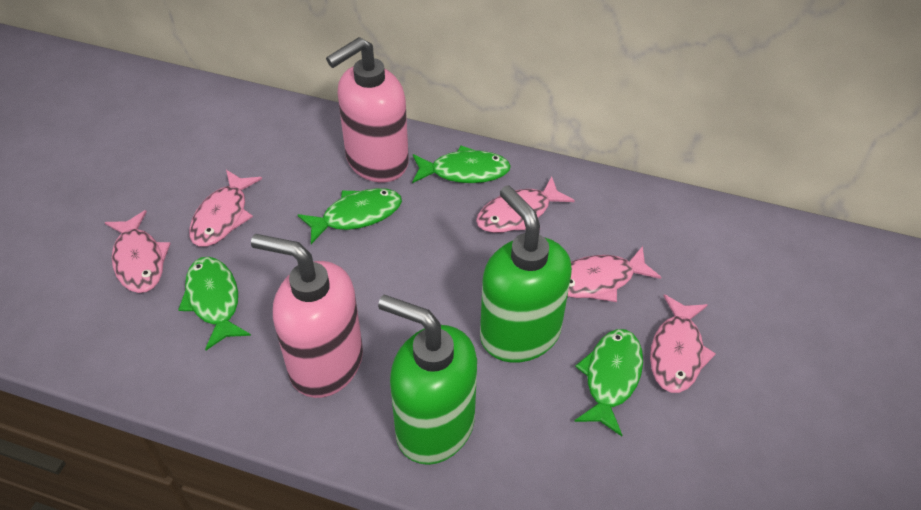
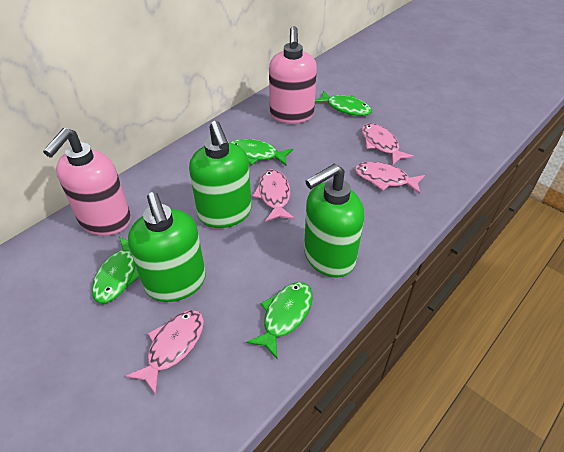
green soap dispenser: [378,295,477,465] [480,185,572,363] = 2 -> [128,192,206,302] [189,121,252,228] [304,164,364,278] = 3
pink fish: [105,210,171,293] [189,170,262,247] [476,176,575,233] [567,246,661,302] [650,294,716,393] = 5 -> [126,310,204,395] [252,169,294,222] [355,162,425,194] [362,123,414,165] = 4

